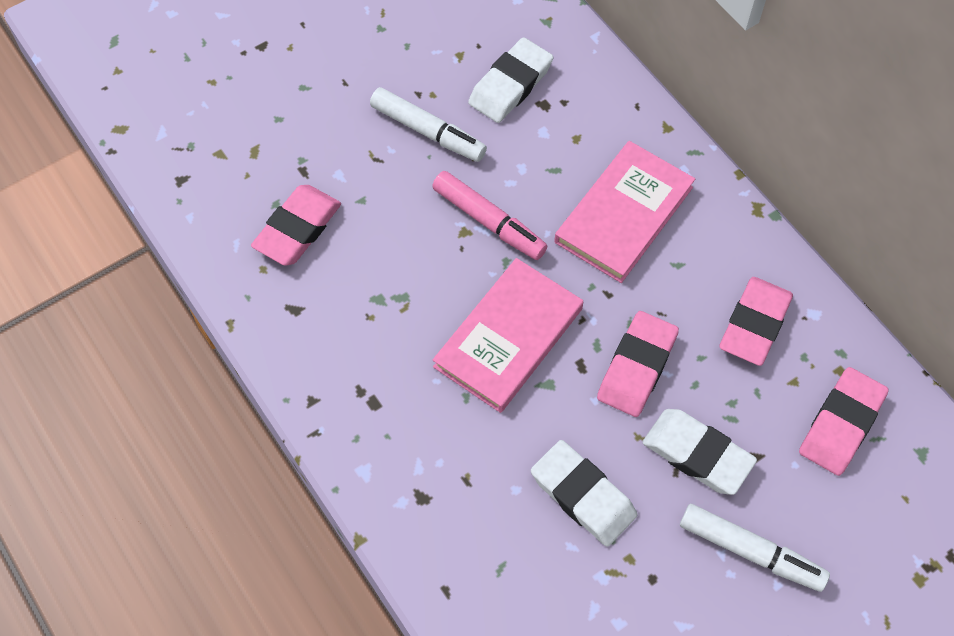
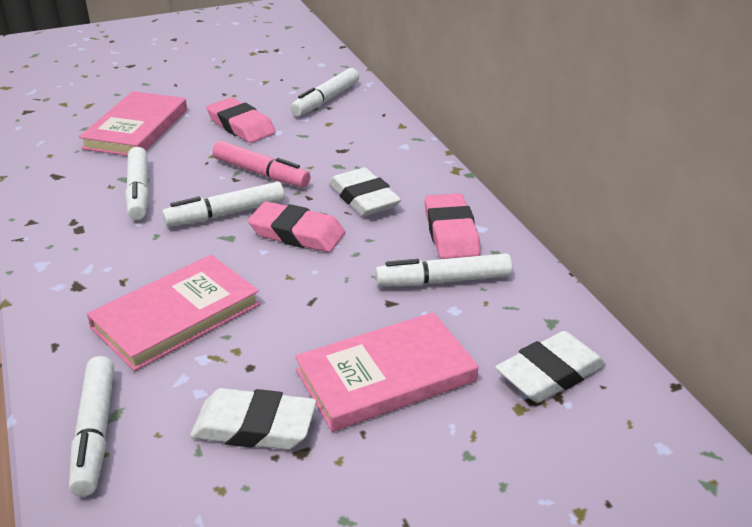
pink book: [433,258,583,413] [554,141,695,283] = 2 -> [79,91,187,156] [87,255,260,371] [295,312,478,432] = 3
pink eraser: [251,185,341,266] [597,311,679,417] [719,277,793,366] [799,367,889,476] = 4 -> [206,97,276,143] [248,201,345,253] [425,193,480,259] = 3
white marker: [370,87,487,162] [680,504,830,592] = 2 -> [69,356,114,496] [125,147,149,220] [162,182,285,227] [290,68,359,116] [375,253,512,287] = 5

